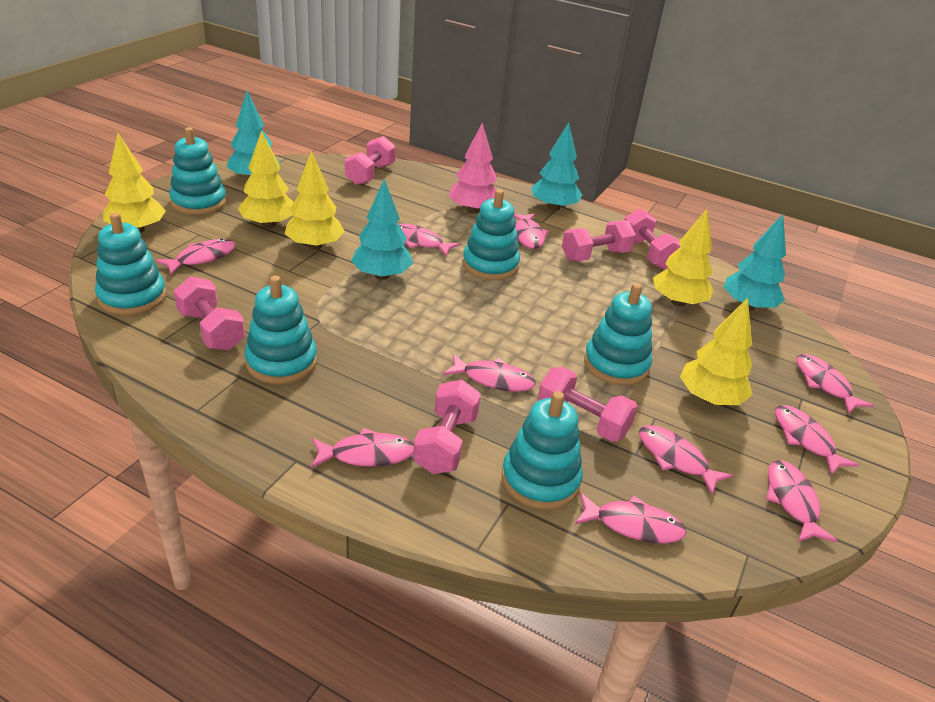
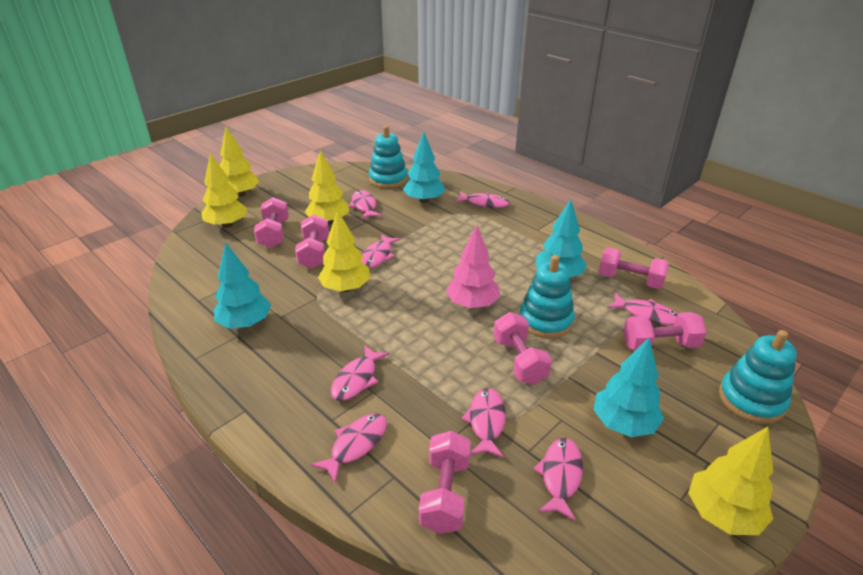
pink fish: [156,239,236,275] [311,428,414,468] [398,223,460,256] [443,354,536,392] [513,213,549,249] [575,493,686,543] [639,425,733,494] [766,460,838,542] [775,405,859,475] [796,354,874,414] = 10 -> [310,413,387,484] [331,345,389,401] [349,190,382,219] [361,234,401,269] [455,191,510,208] [461,388,506,458] [533,438,583,521] [607,293,678,325] = 8
turquoise stacking toy: [95,212,166,315] [169,127,227,215] [245,275,317,384] [463,189,520,280] [502,391,583,510] [584,283,652,385] = 6 -> [369,126,408,188] [519,255,575,339] [719,330,797,424] = 3

